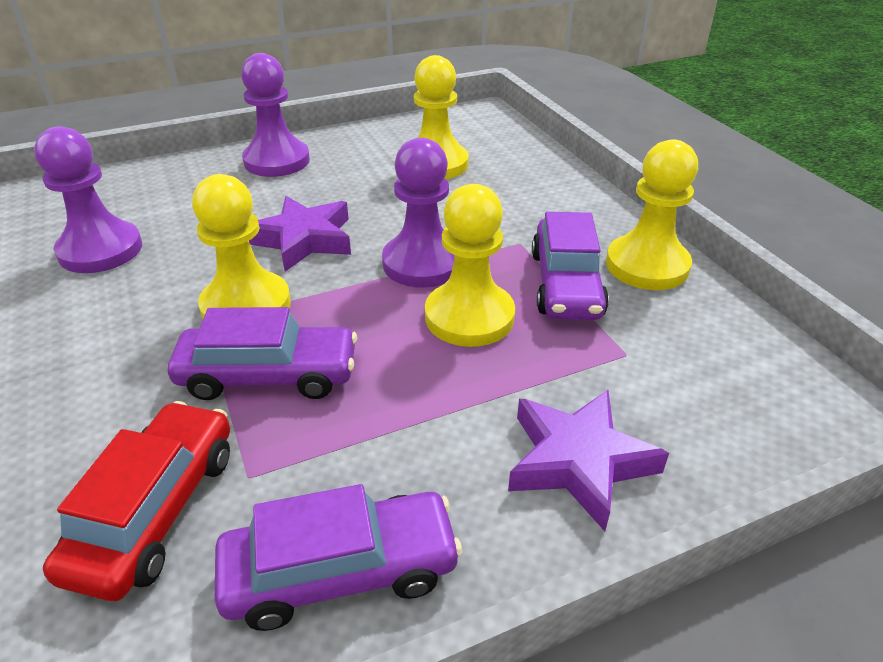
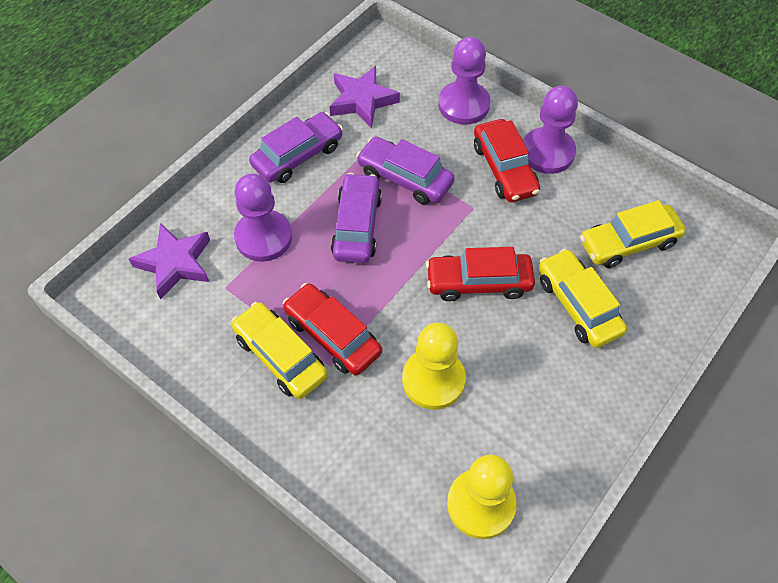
red car: [43,401,230,601] = 1 -> [283,283,382,375] [426,247,535,301] [474,119,540,202] = 3
yellow car: none = 0 -> [231,302,328,399] [539,249,627,348] [580,200,686,268] = 3
yellow pawn: [192,174,291,319] [414,55,469,179] [425,184,515,347] [606,139,698,290] = 4 -> [402,323,466,410] [447,454,517,539] = 2

